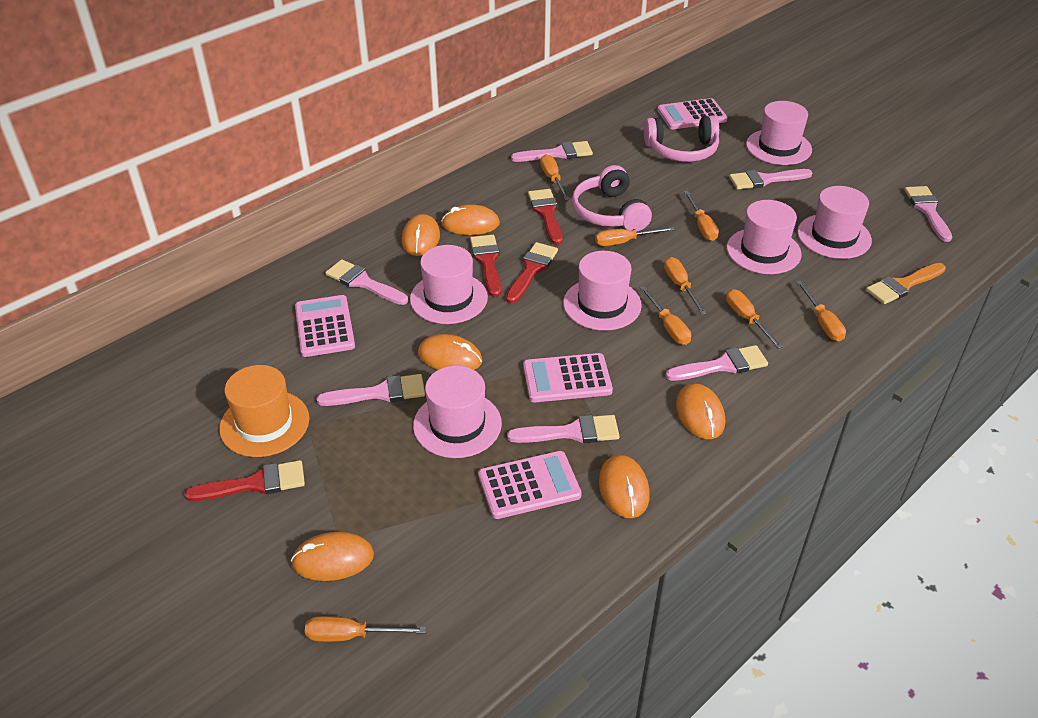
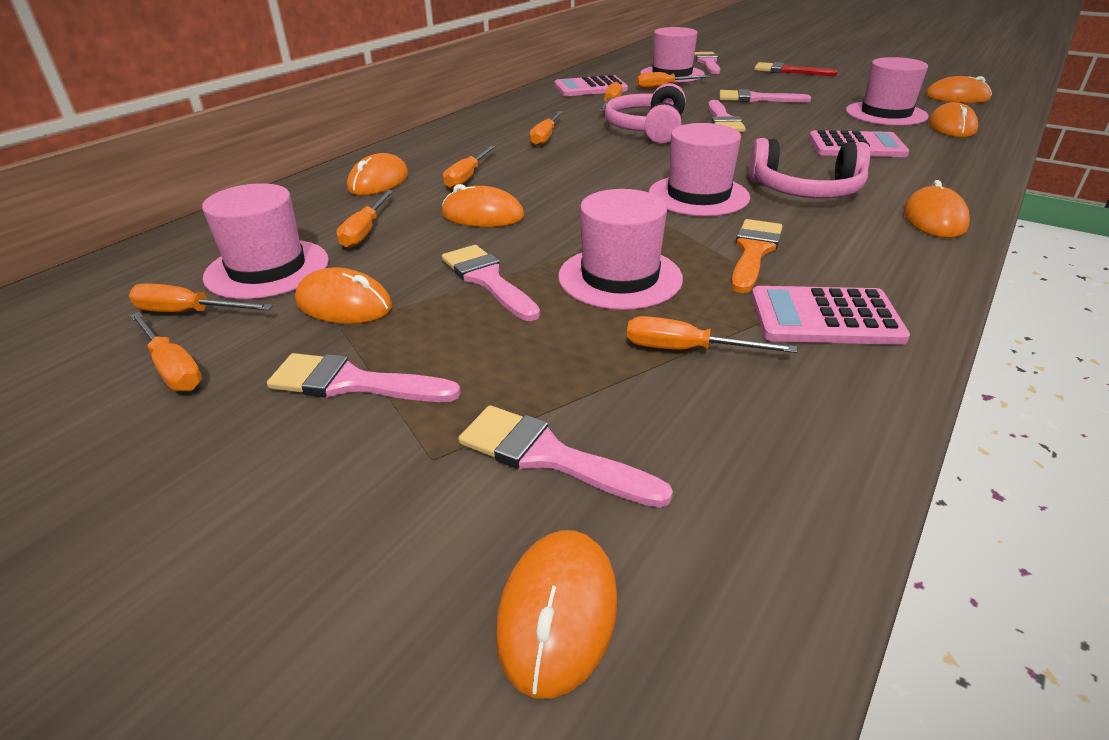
orange hat: [219,365,309,457] = 1 -> none = 0
orange mouse: [291,532,374,581] [402,214,440,256] [418,334,482,370] [441,204,500,235] [599,455,650,518] [676,383,725,439] = 6 -> [295,267,392,324] [347,153,408,196] [442,184,524,227] [496,530,618,699] [904,180,970,238] [926,76,992,103] [928,102,978,138] = 7
pink brush: [317,374,425,406] [325,259,408,305] [507,415,620,443] [511,141,593,162] [666,345,768,381] [729,169,813,189] [904,186,952,242] = 7 -> [267,353,461,402] [442,245,540,321] [458,405,673,508] [694,52,720,74] [708,100,746,132] [719,89,811,102] = 6
pink calculator: [295,295,355,357] [478,451,582,519] [523,353,613,402] [657,98,728,129] = 4 -> [554,75,628,96] [751,286,910,345] [809,130,909,157] = 3
pink hat: [410,245,488,324] [413,366,502,458] [563,251,642,330] [727,200,802,274] [746,101,812,165] [797,186,872,259] = 6 -> [202,183,329,299] [558,189,683,310] [640,27,705,83] [649,123,750,216] [846,57,928,126] = 5
red brush: [185,460,305,501] [470,235,501,297] [506,242,558,304] [528,189,563,245] = 4 -> [754,62,838,76] = 1

